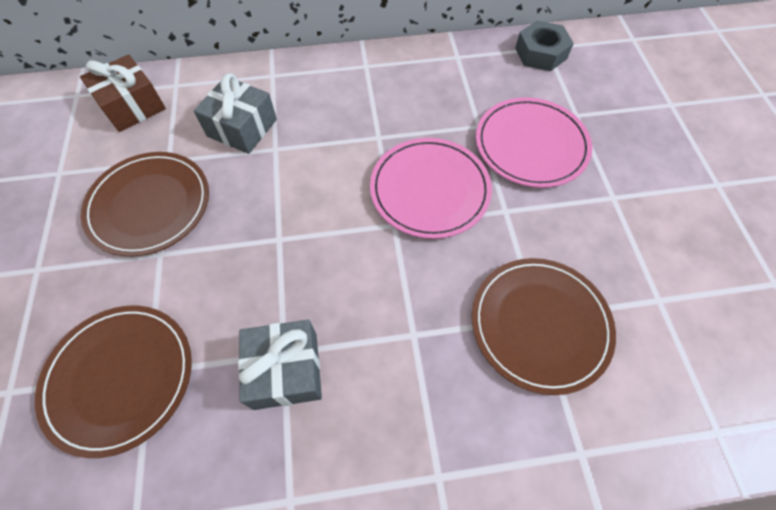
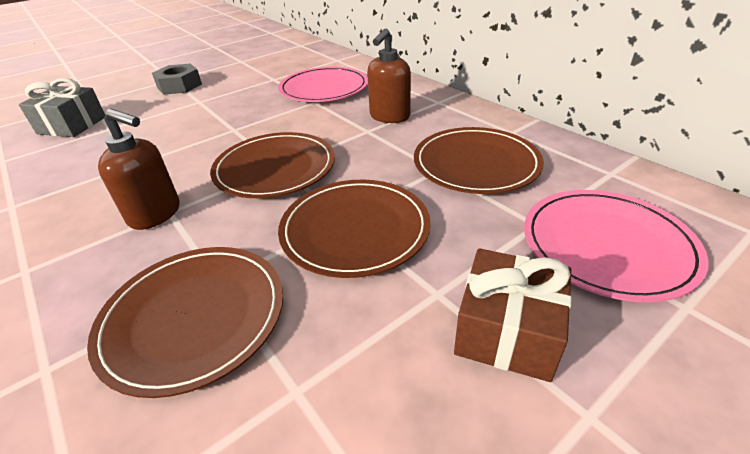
brown plate: [35,306,192,458] [81,152,209,257] [472,258,616,395] = 3 -> [87,247,283,398] [210,132,335,198] [278,180,431,278] [414,127,544,194] = 4
brown soap dispenser: none = 0 -> [98,109,180,230] [367,29,411,123] = 2
grey gift: [194,73,277,154] [238,320,322,410] = 2 -> [19,78,105,137] = 1

